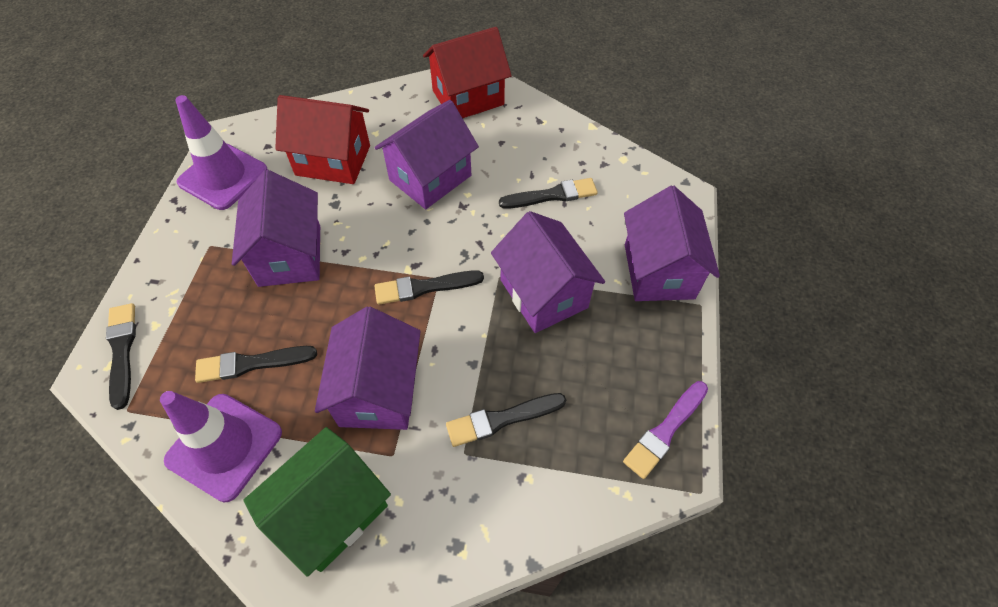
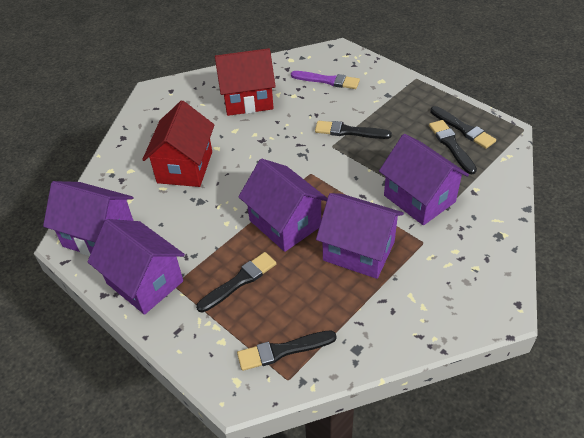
green house: [243,427,391,577] = 1 -> none = 0
purple traffic cone: [160,391,282,502] [176,95,268,210] = 2 -> none = 0

